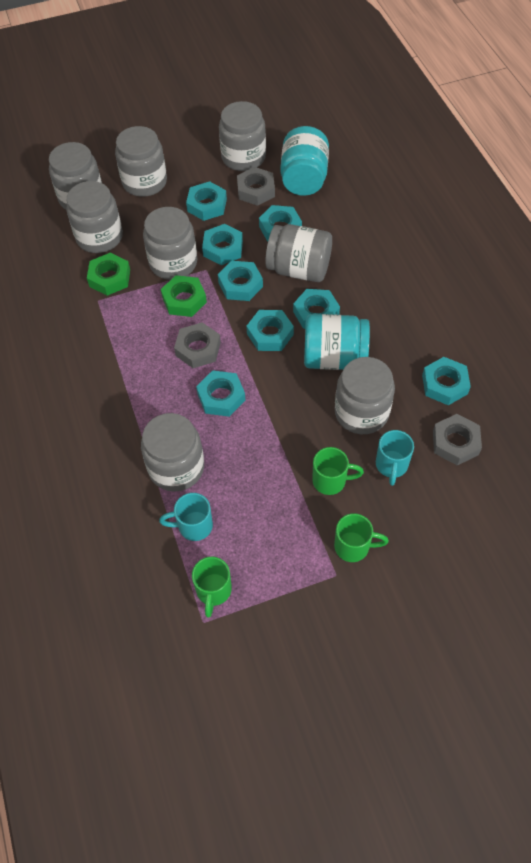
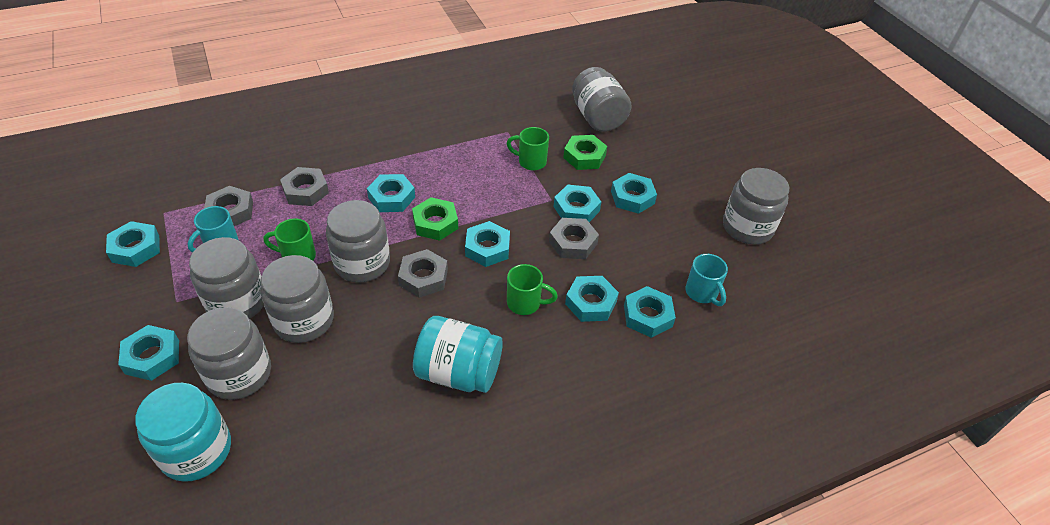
grey jar: [49,142,102,210] [66,181,123,253] [115,126,167,197] [141,413,204,492] [143,207,197,280] [219,101,266,171] [265,224,332,282] [335,357,395,434] = 8 -> [187,307,271,400] [189,237,264,319] [261,255,334,343] [326,200,390,283] [572,67,631,132] [723,168,789,244] = 6
grey nut: [174,322,221,368] [237,167,275,206] [433,414,482,465] = 3 -> [204,186,253,226] [280,167,329,206] [398,249,448,298] [549,218,599,259] = 4

